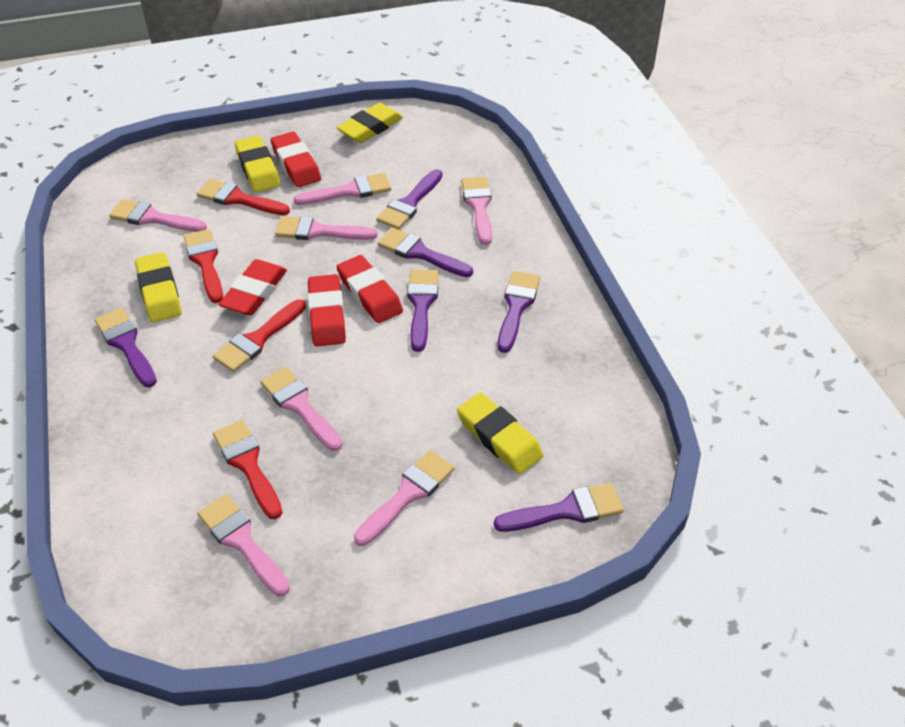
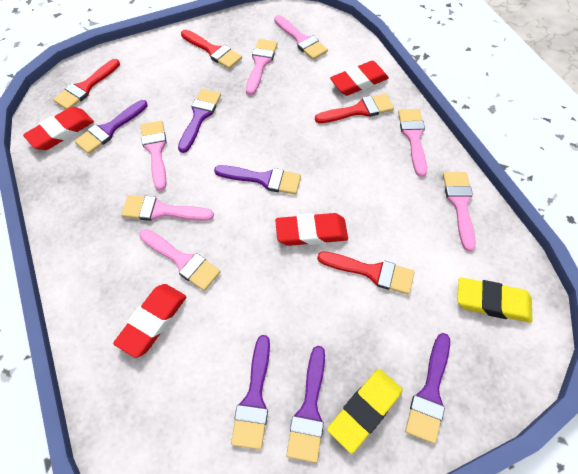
yellow eraser: [135,252,182,322] [235,136,280,192] [337,103,403,143] [457,392,543,474] = 4 -> [327,369,403,454] [457,277,532,323] = 2

